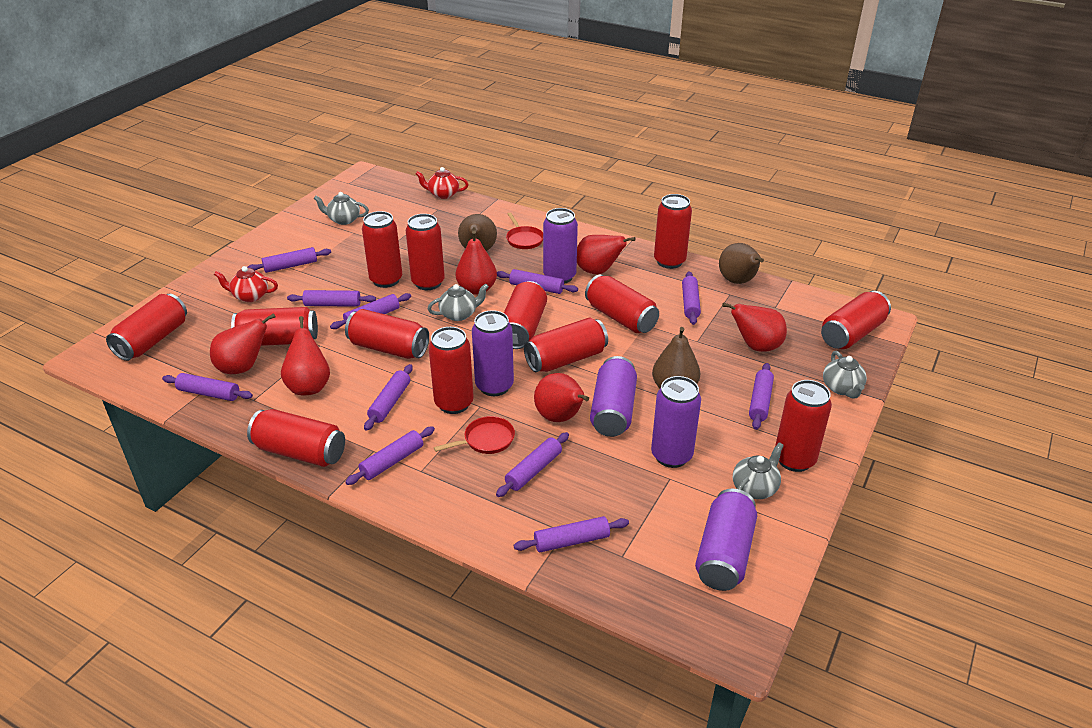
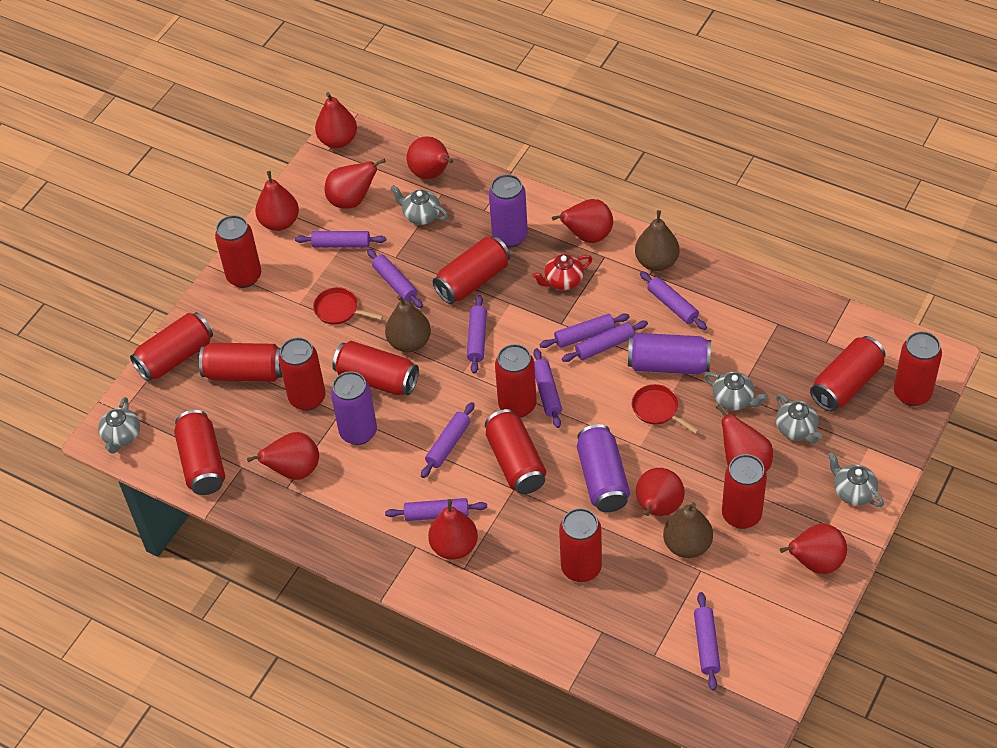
grey teapot: [313,192,369,225] [428,284,489,321] [733,442,784,499] [823,351,867,399] = 4 -> [98,397,140,454] [390,185,448,225] [704,372,768,410] [776,394,822,444] [828,452,884,507] = 5
purple can: [472,310,514,396] [543,208,578,284] [590,356,637,437] [651,376,701,468] [695,489,757,591] = 5 -> [331,371,377,445] [489,174,528,247] [577,424,630,512] [628,333,711,374] = 4
purple rolling pin: [162,373,253,401] [247,247,331,273] [287,290,376,307] [330,293,411,329] [345,426,435,485] [364,364,413,431] [496,432,569,497] [497,269,578,294] [514,516,629,552] [682,271,701,325] [749,363,774,430] = 11 -> [295,231,386,248] [367,249,423,308] [385,498,487,521] [421,402,475,478] [467,295,487,374] [533,348,562,428] [539,313,630,348] [562,321,648,362] [640,271,707,330] [694,592,721,690] = 10
red pear: [210,313,275,374] [281,316,330,395] [456,230,497,295] [534,373,589,422] [577,235,635,274] [722,302,787,352] = 6 -> [247,432,319,480] [255,171,299,231] [315,92,357,148] [324,159,386,209] [407,136,453,179] [428,499,478,560] [552,199,613,243] [636,468,685,516] [716,404,773,471] [780,524,847,574] = 10
red teapot: [214,266,278,302] [416,167,469,199] = 2 -> [532,254,592,290] = 1

